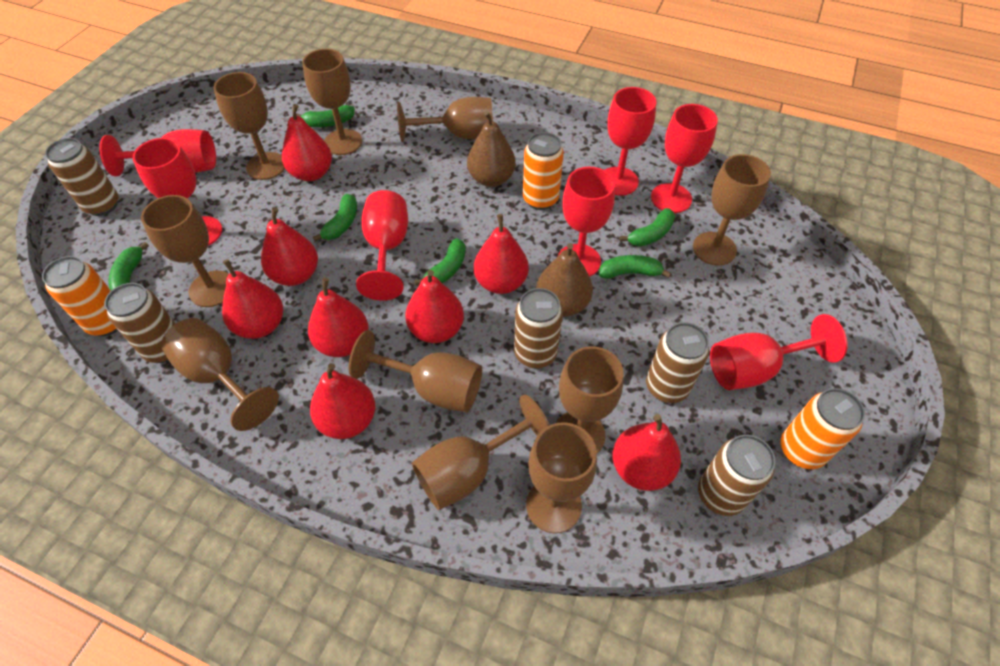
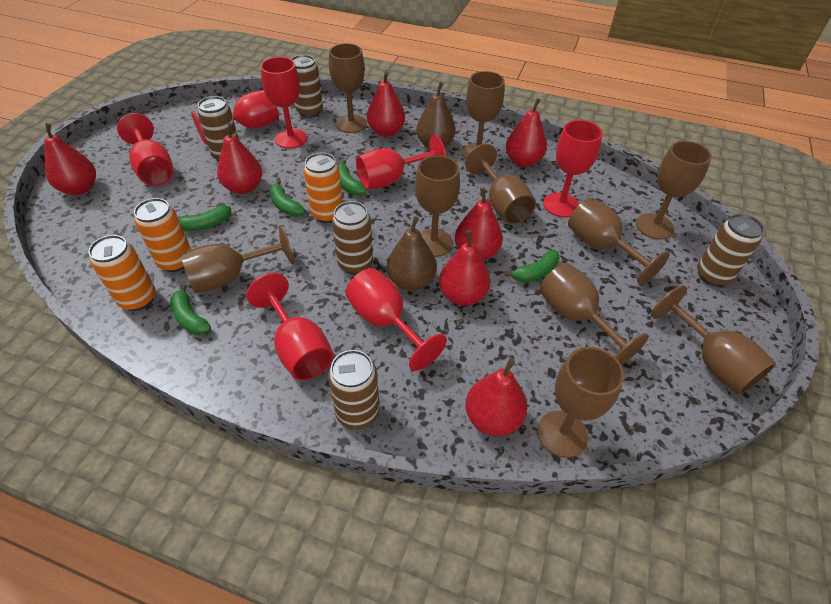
green banana: [108,242,149,291] [296,105,355,127] [313,194,357,242] [415,238,466,286] [599,255,671,279] [620,208,675,246] = 6 -> [170,284,211,335] [179,205,231,231] [269,180,305,217] [338,160,367,196] [505,249,560,283] = 5
red pear: [222,259,283,339] [261,207,318,286] [282,104,332,181] [308,277,368,357] [310,363,375,439] [405,270,464,343] [474,214,529,294] [613,414,681,491] = 8 -> [44,123,96,195] [217,123,262,194] [367,71,405,137] [439,230,491,306] [454,188,503,260] [465,359,527,436] [506,98,547,167] = 7

